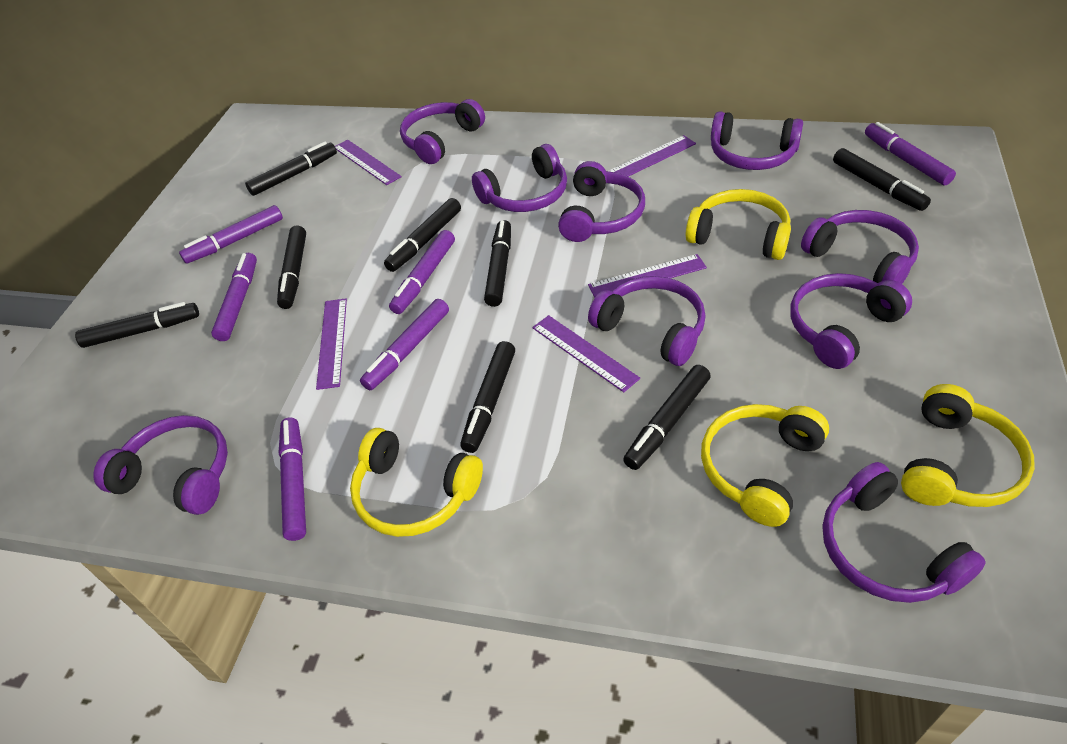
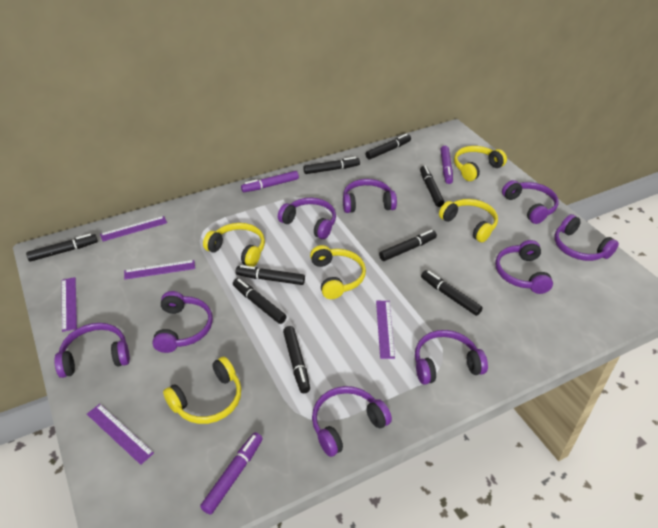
black marker: [75,302,199,348] [245,141,337,196] [277,226,306,309] [384,198,461,272] [460,341,515,453] [484,220,511,307] [623,365,711,470] [833,148,931,211] = 8 -> [26,234,98,262] [233,278,287,324] [235,265,305,285] [283,326,310,393] [303,157,360,174] [366,134,411,160] [379,230,437,261] [420,166,444,207] [421,270,483,316] = 9
purple marker: [179,205,283,264] [211,253,257,341] [278,417,306,541] [360,299,449,390] [389,230,455,314] [865,122,956,185] = 6 -> [200,432,263,515] [241,171,299,192] [440,146,453,184] = 3
yellow headphones: [350,428,483,537] [686,189,791,260] [701,404,829,527] [901,384,1035,507] = 4 -> [163,357,241,424] [203,223,265,267] [310,245,366,299] [439,199,498,242] [454,146,507,181] = 5

